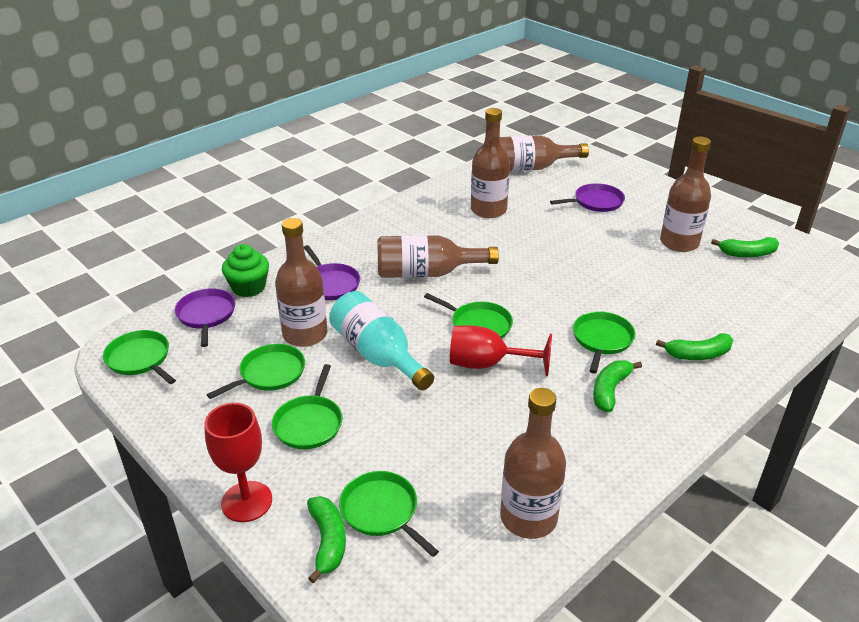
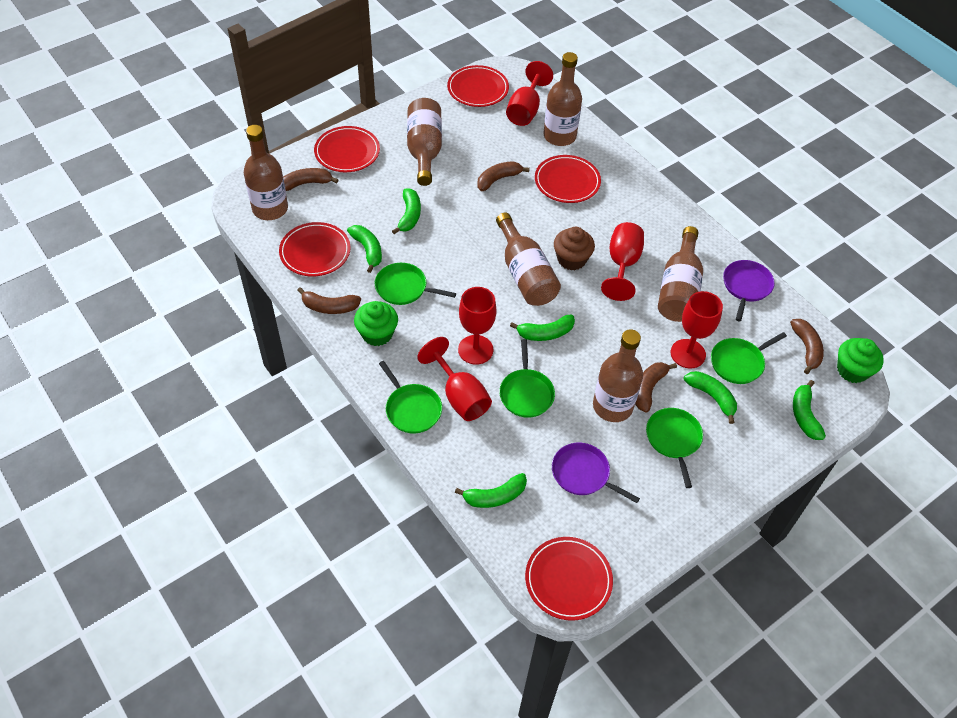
brown banana: none = 0 -> [283,168,338,191] [297,287,361,314] [477,161,530,191] [635,362,677,413] [790,319,824,374] = 5
brown cupcake: none = 0 -> [554,227,595,270] = 1
green banana: [307,496,346,583] [593,360,642,412] [656,333,733,360] [711,237,779,258] = 4 -> [347,225,382,273] [392,188,421,234] [455,473,527,508] [510,315,575,341] [684,371,737,424] [793,380,826,440] = 6
green cupcake: [222,244,269,297] = 1 -> [354,301,398,346] [837,338,884,383] = 2
green pan: [103,330,176,384] [207,344,305,399] [272,364,342,449] [339,471,439,557] [424,293,513,338] [573,311,636,373] = 6 -> [375,263,456,305] [379,361,442,433] [499,339,555,418] [646,408,703,488] [711,332,787,384] = 5
purple pan: [175,288,235,347] [304,245,360,300] [550,183,625,212] = 3 -> [552,443,640,503] [723,260,775,321] = 2
red goblet: [204,403,272,522] [450,325,552,377] = 2 -> [417,337,492,421] [458,287,497,365] [506,61,553,126] [601,222,644,301] [671,291,723,369] = 5
red plate: none = 0 -> [279,222,351,276] [314,126,380,172] [447,65,509,107] [525,537,613,621] [535,155,601,203] = 5
turquoise bottle: [329,291,434,390] = 1 -> none = 0

